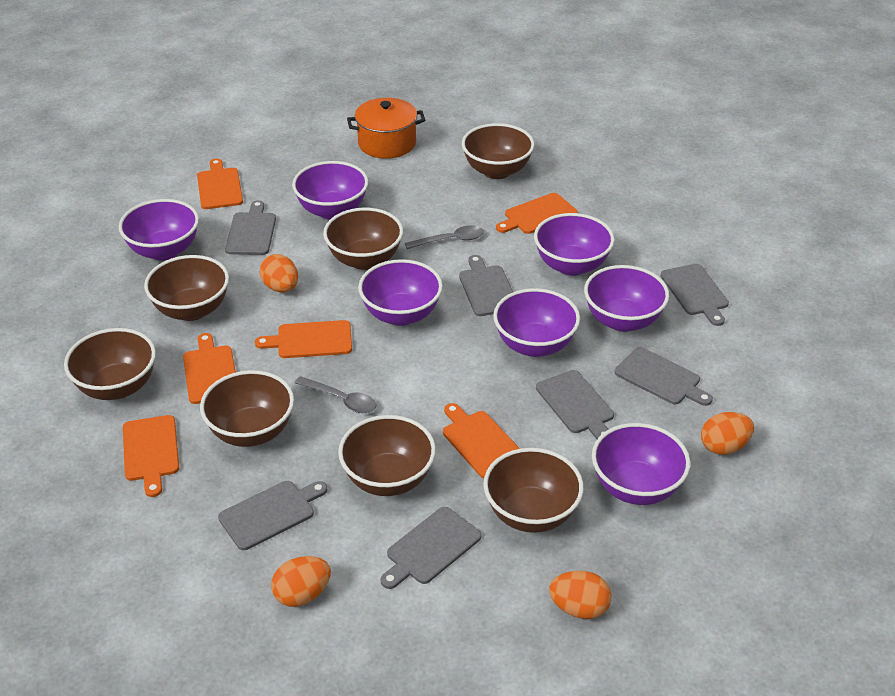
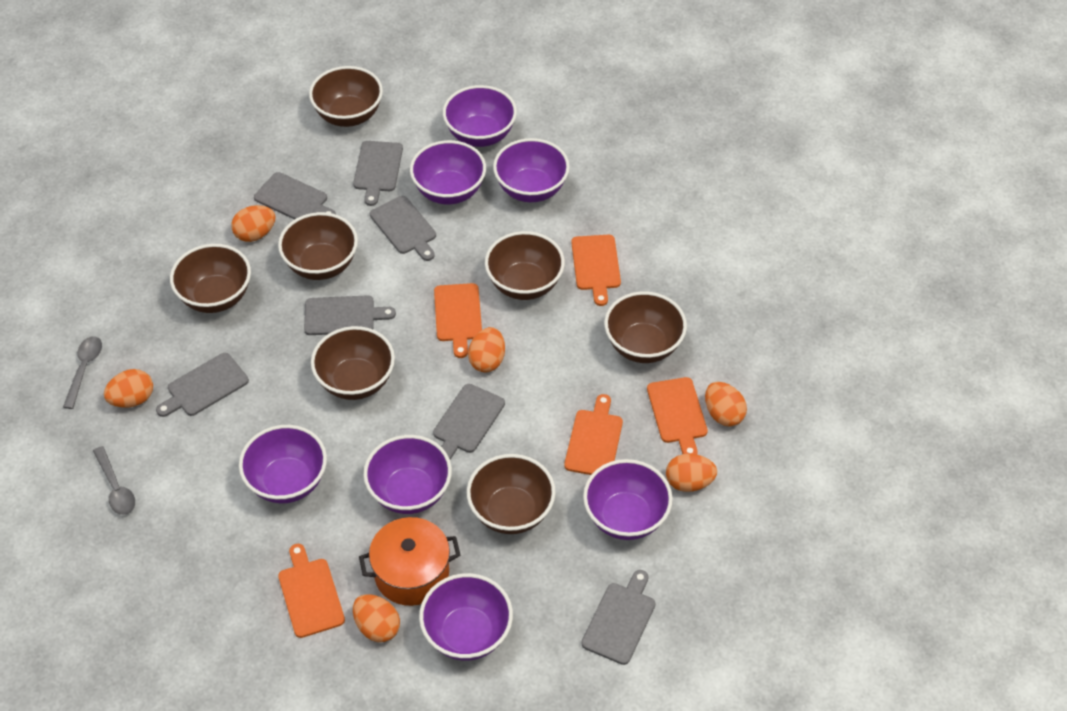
orange cutting board: [123,415,179,497] [183,333,236,404] [197,159,243,209] [255,320,352,358] [443,403,520,478] [496,193,578,234] = 6 -> [278,544,345,638] [434,283,482,358] [564,394,623,475] [571,235,621,306] [647,377,708,454] = 5
orange egg: [260,254,298,292] [271,556,331,607] [549,571,612,619] [701,412,754,455] = 4 -> [104,369,153,408] [231,205,276,242] [353,594,400,642] [468,327,505,372] [666,454,717,492] [705,382,747,426] = 6

